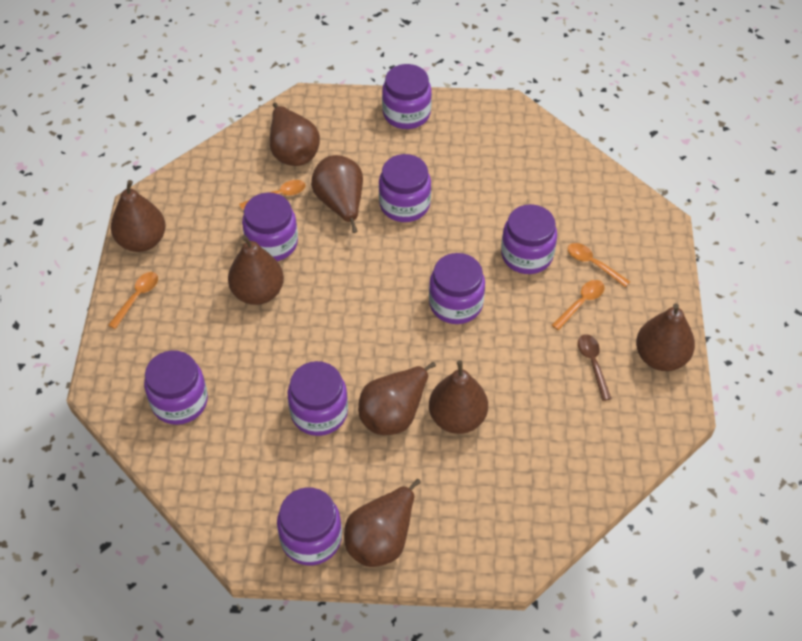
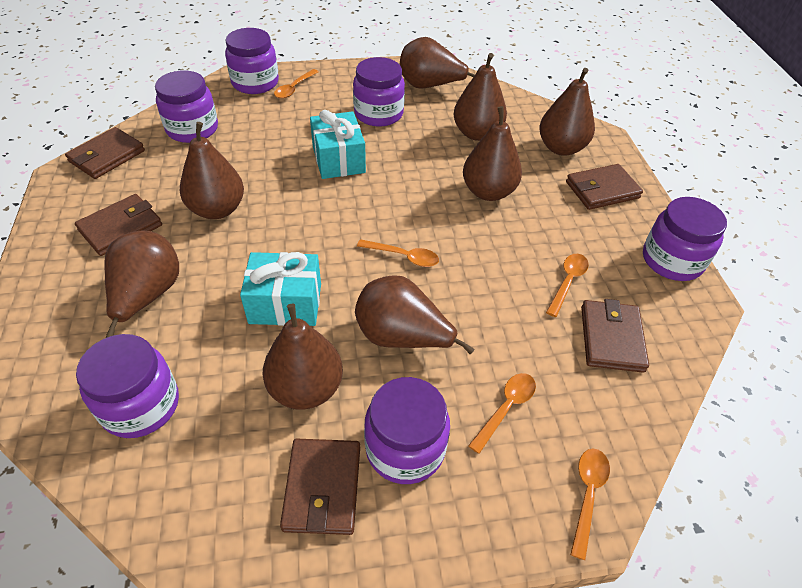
brown spoon: [578,334,612,401] = 1 -> none = 0
brown wallet: none = 0 -> [65,127,145,179] [75,194,162,256] [280,438,360,535] [566,164,643,210] [581,299,649,373] = 5
orange spoon: [108,272,158,329] [239,180,306,210] [552,280,604,330] [568,243,630,287] = 4 -> [274,69,319,99] [357,239,439,267] [468,373,536,454] [546,254,589,317] [570,448,610,560] = 5
purple jar: [144,350,208,425] [242,192,298,261] [277,487,342,565] [288,361,348,436] [379,154,431,222] [382,64,432,129] [429,253,485,324] [501,204,557,274] = 8 -> [76,334,179,438] [155,70,218,143] [225,28,279,94] [353,57,405,127] [364,377,450,484] [643,197,727,281] = 6
turquoise gift: none = 0 -> [240,252,321,326] [310,110,366,179] = 2

